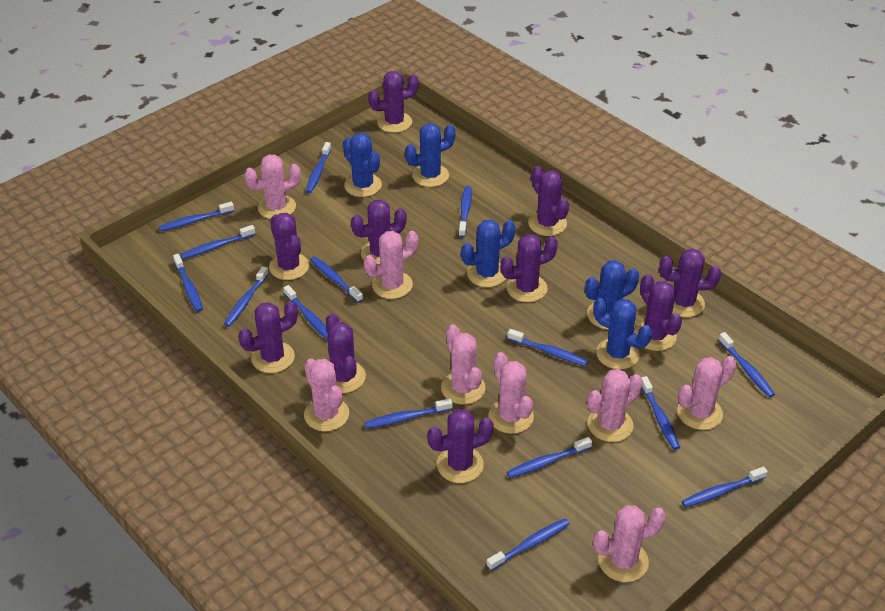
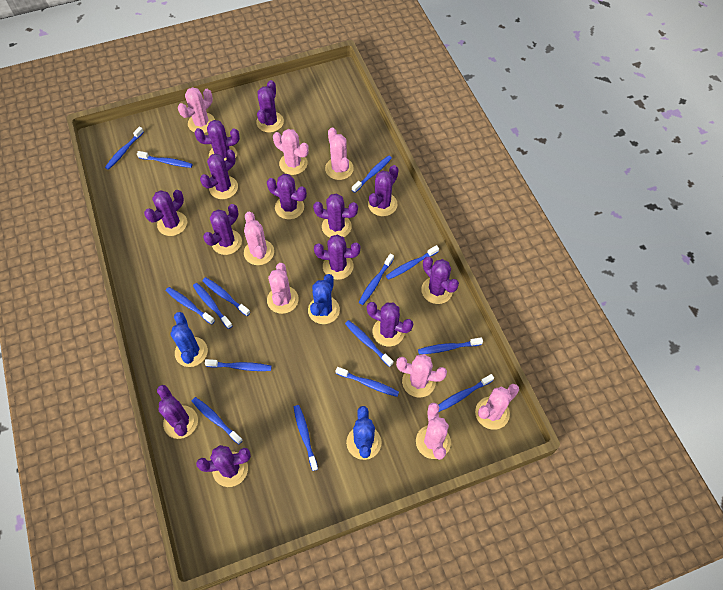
blue cactus: [343,133,382,197] [405,123,456,187] [461,220,515,287] [585,260,639,329] [593,298,652,369] = 5 -> [170,312,208,367] [308,274,340,324] [346,406,382,460] = 3
purple cactus: [238,302,298,373] [269,213,309,280] [326,313,366,393] [351,200,407,264] [368,71,419,133] [427,409,494,483] [500,234,558,302] [528,166,569,236] [634,274,682,351] [659,248,721,317] = 10 -> [144,190,187,236] [157,385,198,439] [195,120,240,161] [196,445,251,487] [200,149,238,199] [203,204,242,255] [256,80,284,133] [267,174,307,219] [313,194,358,238] [314,234,360,280] [367,302,413,346] [368,165,399,216] [421,257,459,304] = 13

